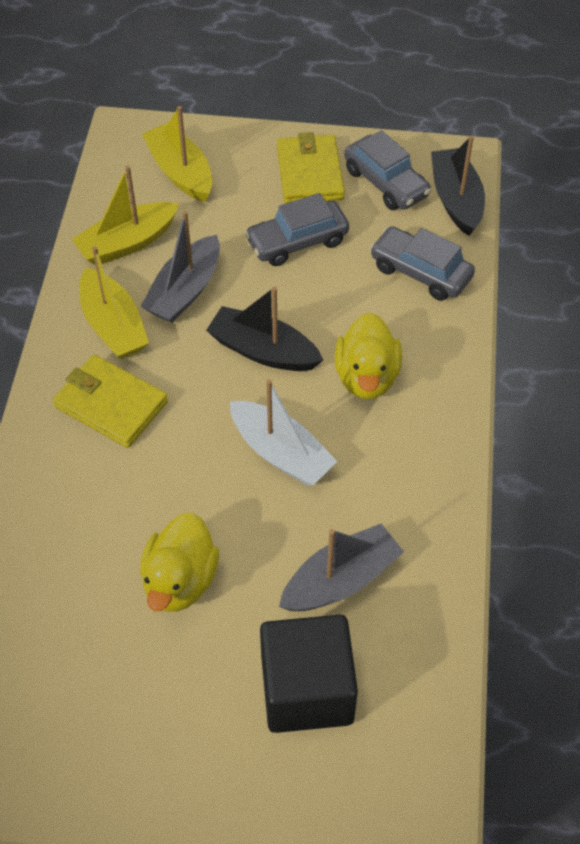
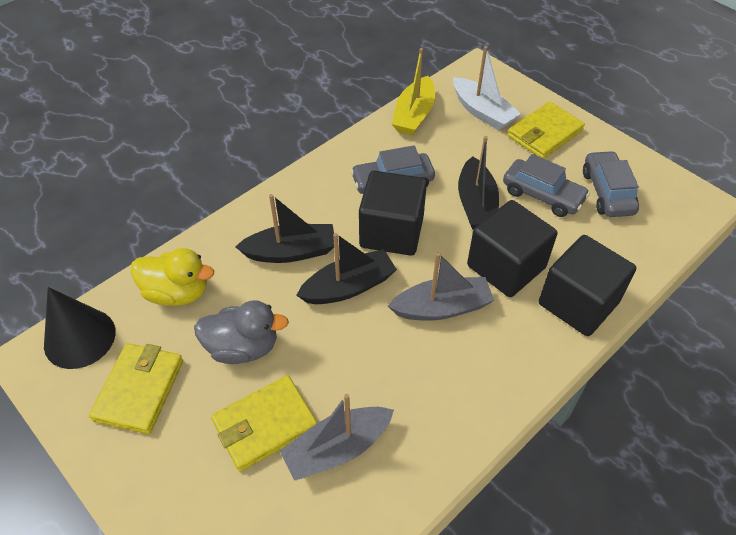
black boat: [206,286,323,371] [431,136,485,236] = 2 -> [235,194,334,263] [296,233,397,304] [458,136,499,229] = 3
black cone: none = 0 -> [44,287,116,369] = 1
black cube: [260,615,358,733] = 1 -> [359,171,427,256] [467,200,557,297] [539,235,636,336] = 3
grey duck: none = 0 -> [194,300,289,364] = 1
yellow boat: [72,166,179,265] [79,246,149,359] [142,106,212,202] = 3 -> [392,48,435,136] = 1
yellow duck: [140,513,219,612] [335,313,402,399] = 2 -> [131,248,214,306] = 1
yellow wallet: [53,354,168,448] [277,132,345,204] = 2 -> [89,343,183,434] [211,376,317,472] [507,102,585,159] = 3

